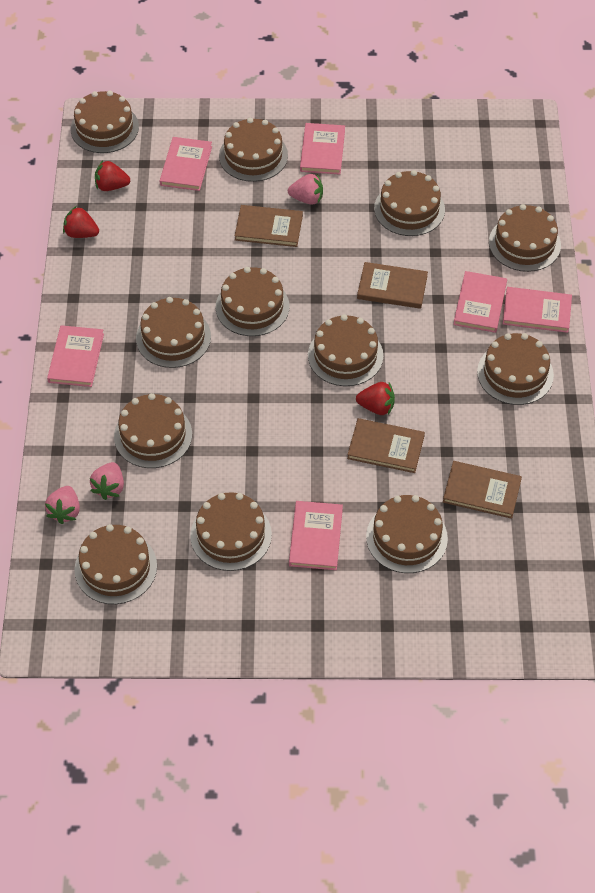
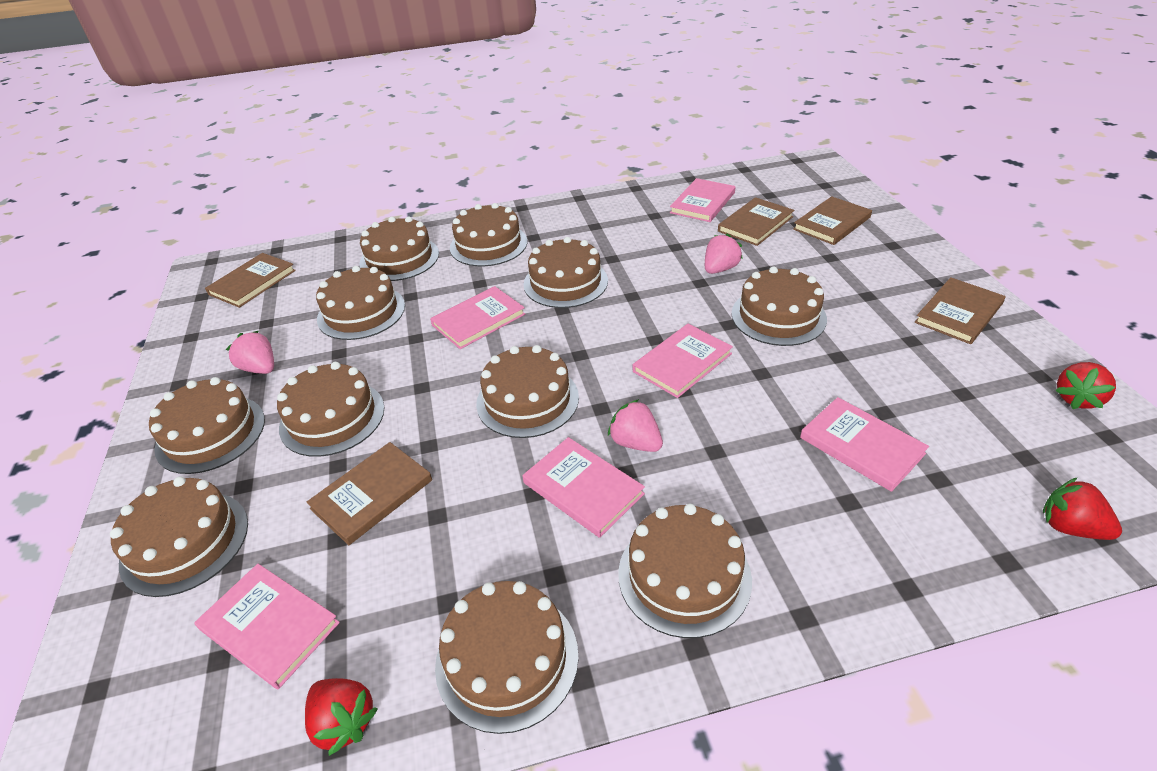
brown book: [235,205,303,247] [347,418,425,473] [357,262,428,309] [443,461,522,519] = 4 -> [205,253,296,308] [307,442,432,545] [718,197,794,246] [793,196,872,245] [914,277,1006,344] = 5
brown cake: [71,91,139,153] [74,524,157,604] [114,393,192,468] [136,297,211,368] [190,492,272,571] [216,267,289,336] [219,118,288,182] [308,314,383,386] [366,495,448,573] [374,170,445,236] [477,333,554,405] [489,204,561,272] = 12 -> [110,477,248,597] [149,377,265,474] [277,362,384,457] [316,266,405,340] [360,216,439,281] [435,581,579,734] [450,203,527,266] [476,345,579,438] [524,237,608,308] [618,504,752,638] [731,266,827,346] = 11

